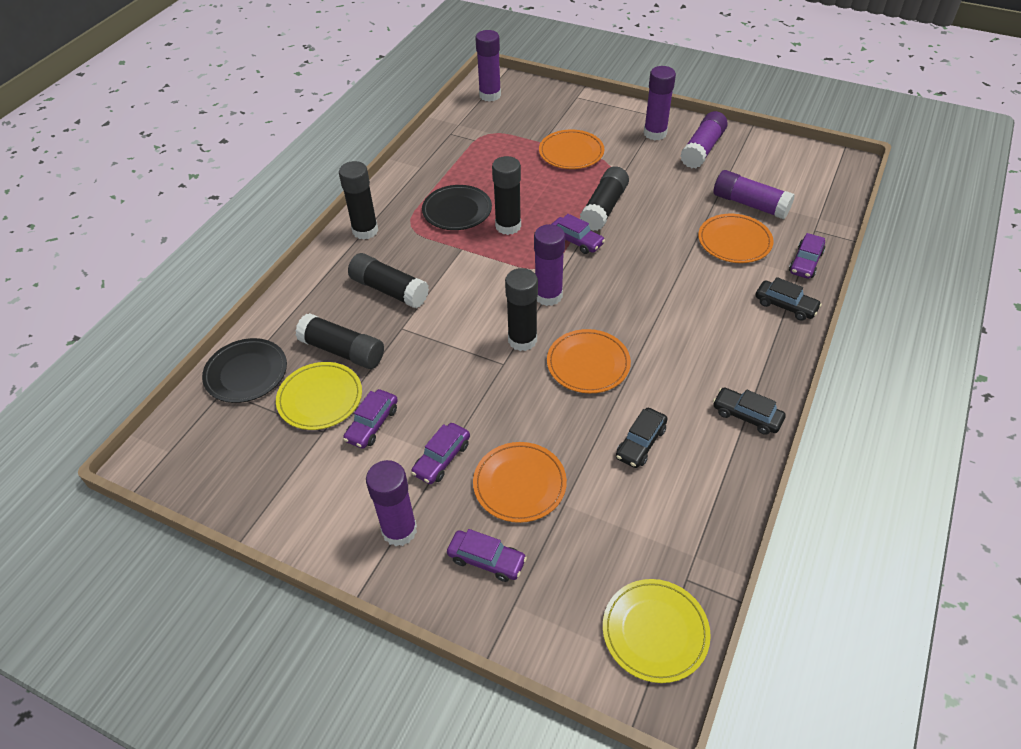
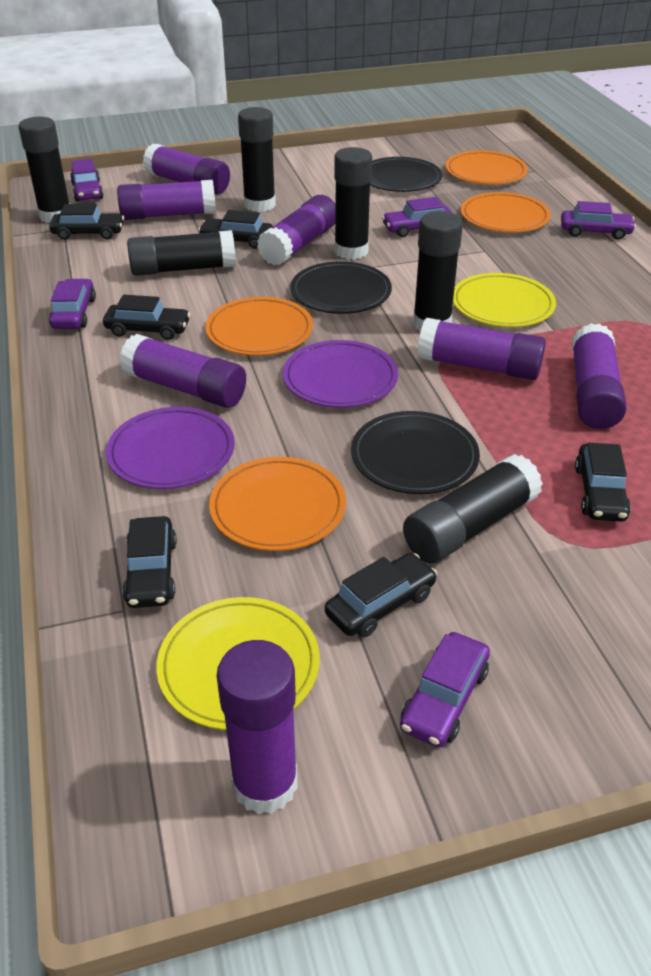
black car: [616,408,668,468] [713,387,786,435] [756,277,822,321] = 3 -> [49,204,124,240] [103,295,190,340] [122,516,177,608] [198,210,273,249] [325,553,437,637] [575,443,631,522] = 6
black plate: [202,338,287,403] [422,185,492,230] = 2 -> [290,261,392,314] [351,411,480,494] [370,157,442,192] = 3
purple glue stick: [366,460,417,546] [475,30,501,102] [534,224,565,306] [644,66,676,140] [680,111,728,168] [713,170,795,219] = 6 -> [117,180,216,220] [119,334,246,408] [143,143,230,195] [217,640,298,814] [257,195,336,265] [417,318,546,380] [572,323,627,429] = 7
purple plate: none = 0 -> [106,407,235,489] [283,340,398,408] = 2

